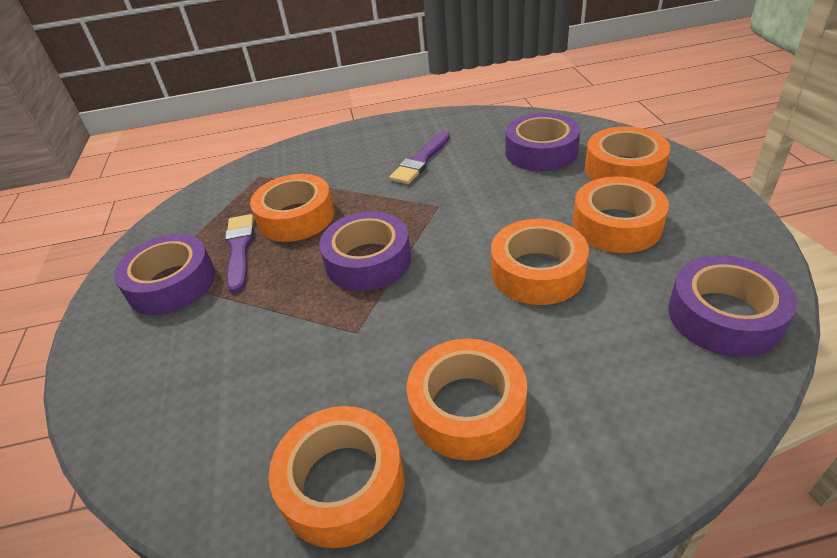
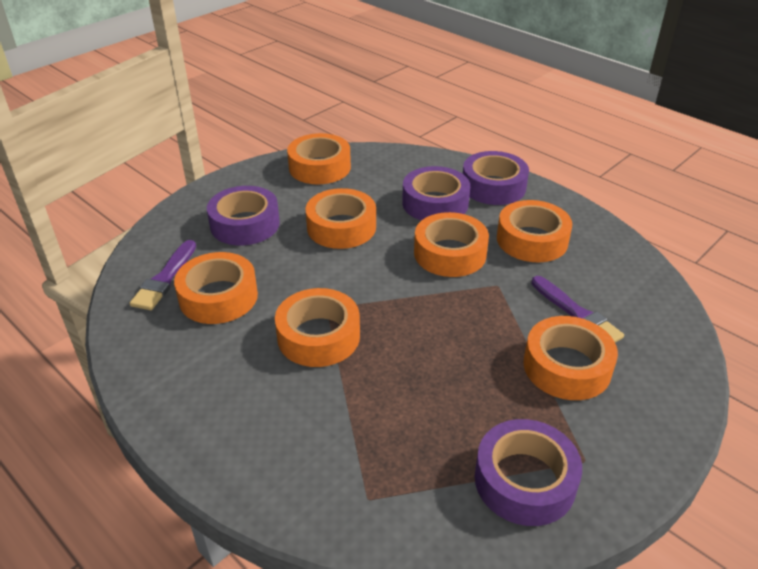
orange tape: [250,174,334,242] [269,406,405,548] [407,339,527,461] [491,219,589,305] [573,177,669,253] [585,126,670,185] = 6 -> [174,252,258,324] [275,288,360,367] [287,133,351,184] [306,188,376,249] [414,212,489,277] [497,200,572,262] [524,316,618,400] = 7

